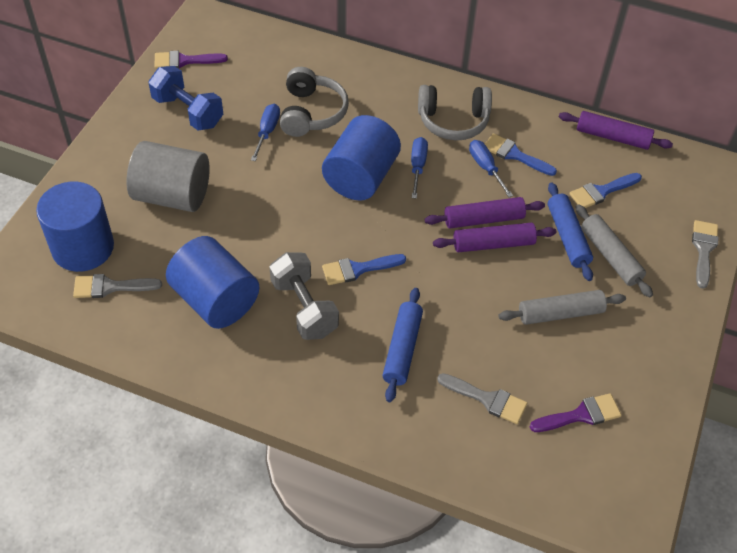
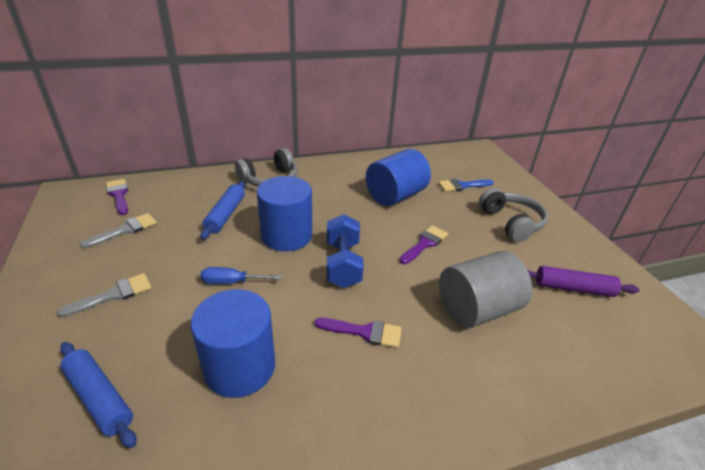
blue brush: [322,254,406,285] [485,133,557,176] [569,173,642,208] = 3 -> [438,179,494,192] = 1
blue screwdriver: [251,104,280,161] [411,137,428,199] [469,140,513,197] = 3 -> [201,267,282,284] = 1
grey brush: [73,274,162,298] [437,373,527,424] [692,220,719,289] = 3 -> [57,273,152,317] [80,213,157,248] = 2
grey dumbbell: [269,252,339,340] = 1 -> none = 0
grey rolling pin: [498,290,626,325] [576,204,653,297] = 2 -> none = 0
purple brush: [154,51,228,69] [530,393,621,432] = 2 -> [106,179,128,215] [314,318,402,348] [399,225,448,264] = 3
purple rolling pin: [425,197,545,229] [433,223,557,252] [559,111,673,150] = 3 -> [528,266,639,297] = 1

